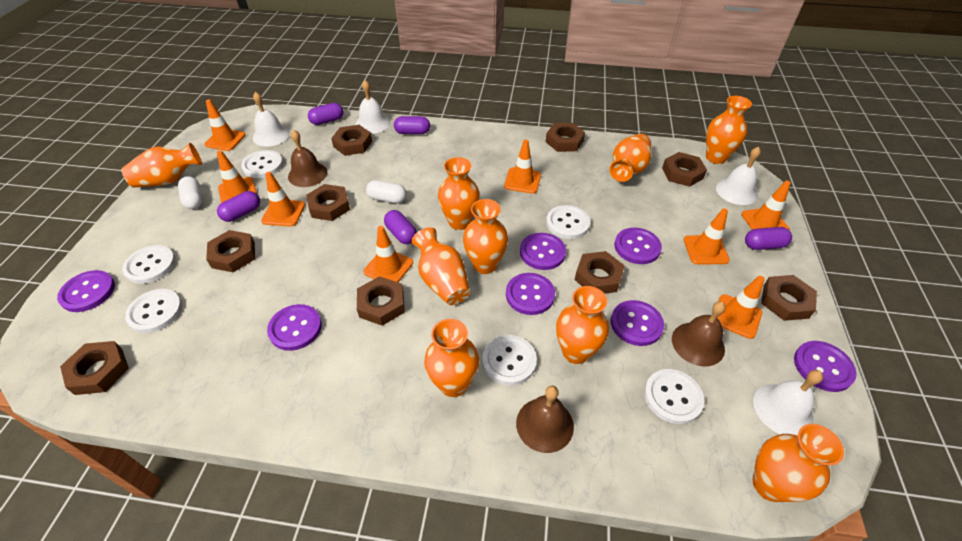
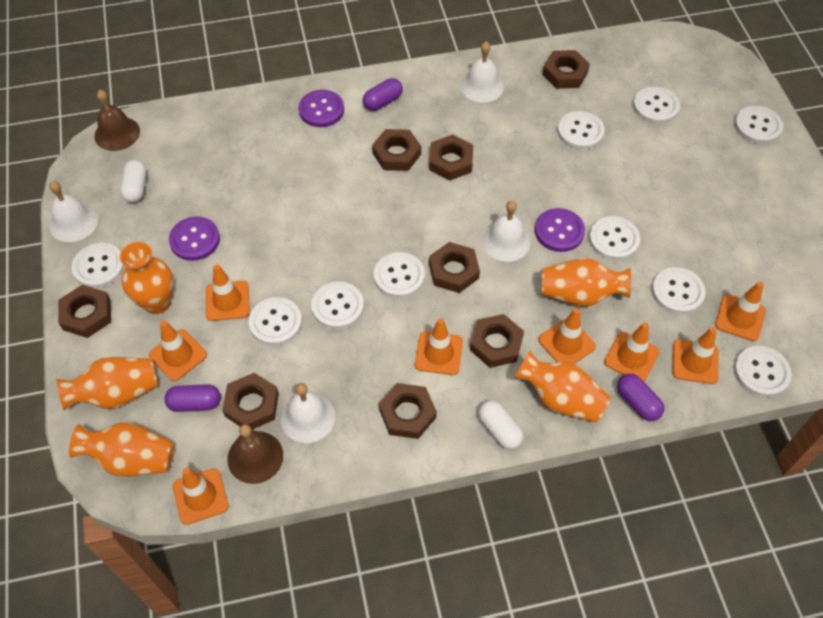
brown bell: [288,130,327,187] [516,385,574,453] [672,301,726,366] = 3 -> [94,90,140,151] [227,424,283,484] = 2
brown nut: [60,341,129,395] [206,230,255,272] [307,184,350,221] [331,125,372,156] [357,276,405,326] [546,123,585,152] [575,251,625,294] [662,152,707,187] [761,275,817,321] = 9 -> [58,285,111,338] [222,373,279,430] [372,129,421,171] [379,383,437,439] [429,134,473,181] [429,242,480,293] [470,314,524,368] [542,50,590,89] = 8
orange vase: [121,143,202,188] [412,227,470,305] [424,319,479,397] [438,157,480,230] [463,199,508,274] [556,286,609,364] [609,134,652,182] [706,96,752,164] [753,424,844,502] = 9 -> [56,357,158,410] [69,422,175,477] [120,242,173,314] [514,351,611,422] [542,258,631,307] = 5
purple button: [57,270,115,312] [267,304,322,351] [506,273,555,315] [520,233,566,270] [611,300,664,346] [615,228,662,264] [794,341,857,392] = 7 -> [169,217,220,261] [298,90,344,127] [535,208,585,252] = 3
purple capsule: [217,191,260,222] [308,103,343,125] [384,210,417,244] [394,116,430,134] [745,227,792,250] = 5 -> [164,384,221,412] [363,78,403,111] [617,374,664,421] = 3
white button: [122,245,176,284] [125,289,182,333] [241,150,283,178] [482,335,537,385] [546,205,590,239] [644,369,705,424] = 6 -> [72,243,125,288] [249,297,302,346] [311,282,364,329] [374,252,425,298] [558,111,605,150] [589,216,640,260] [633,86,680,124] [652,267,706,314] [734,346,792,397] [735,106,783,144] = 10

